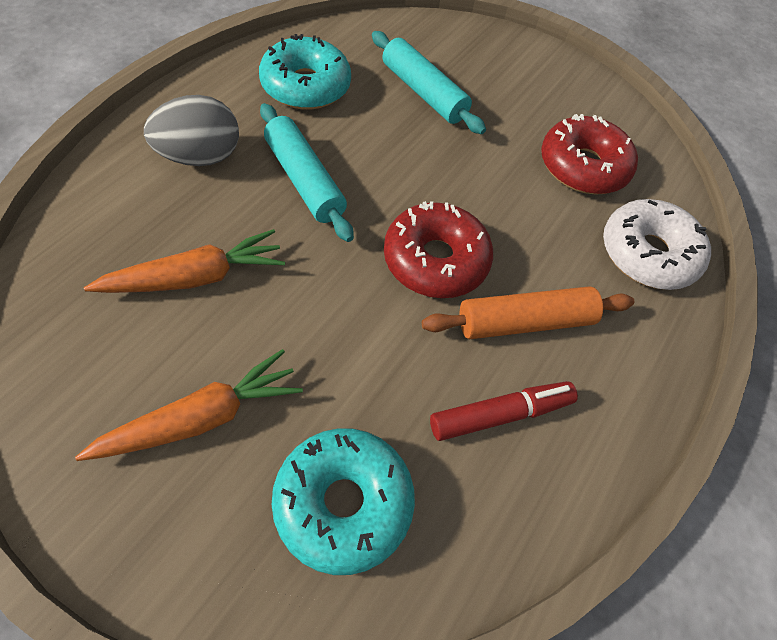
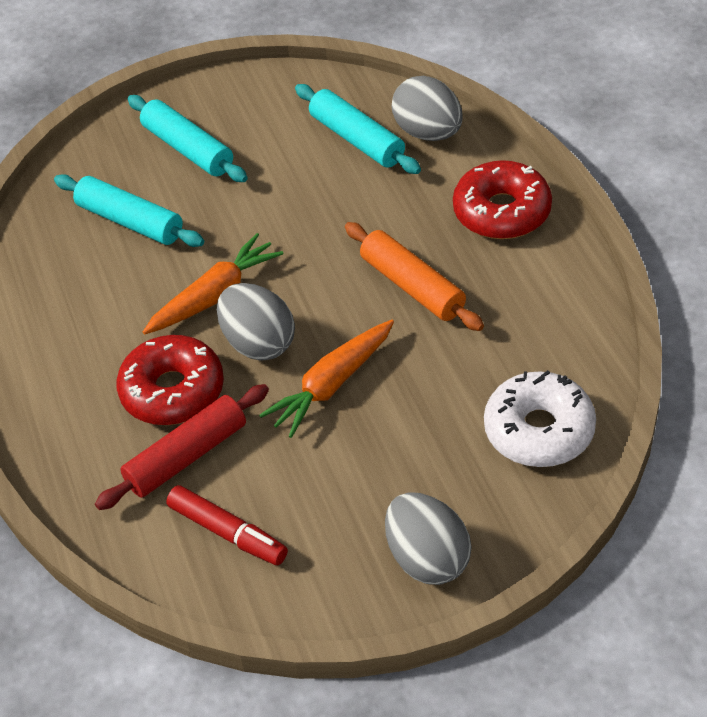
grey egg: [144,95,239,166] = 1 -> [217,283,295,361] [385,492,472,585] [392,76,463,141] = 3
red rolling pin: none = 0 -> [95,384,269,510] = 1
turquoise donut: [259,34,351,110] [271,428,415,575] = 2 -> none = 0
turquoise rolling pin: [260,103,354,242] [372,31,486,134] = 2 -> [54,174,204,247] [128,95,248,182] [295,84,421,174] = 3

